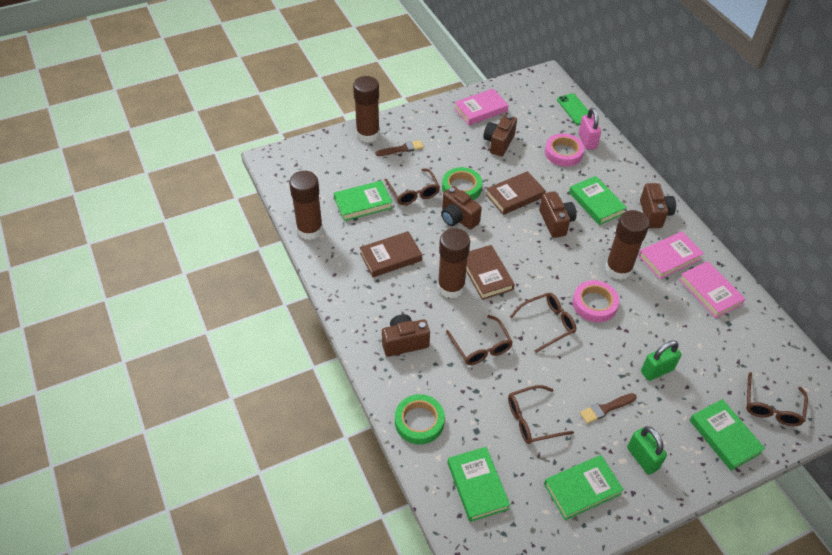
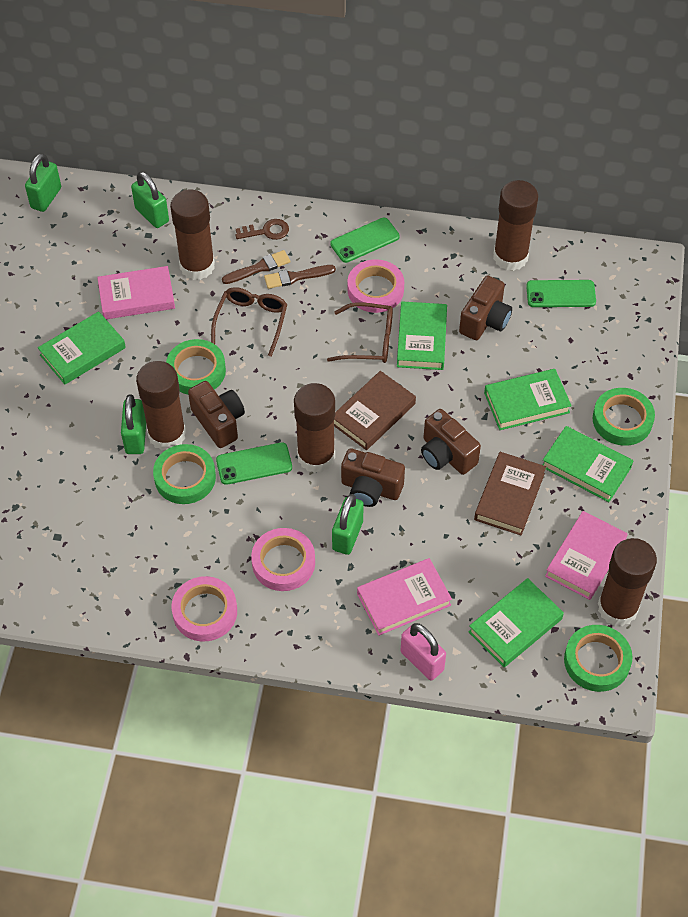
brown book: [360,231,422,277] [466,245,515,300] [486,171,546,215] = 3 -> [334,371,416,450] [474,452,546,535] = 2
brown camera: [382,314,430,357] [441,186,482,230] [483,114,517,156] [539,191,577,238] [640,183,676,228] = 5 -> [188,381,245,448] [341,448,405,507] [421,409,481,475] [459,275,512,340] = 4
brown glasses: [385,168,440,205] [446,315,513,365] [508,385,574,444] [510,293,576,353] [746,372,808,426] = 5 -> [211,287,287,357] [327,302,393,363] = 2
brown glue stick: [289,171,323,240] [353,76,380,143] [437,228,470,299] [605,210,649,280] = 4 -> [136,361,186,451] [170,190,215,280] [294,383,335,473] [493,180,538,271] [598,538,657,626] = 5
brown key: none = 0 -> [236,219,289,240] = 1
green padlock: [627,426,667,475] [641,341,682,381] = 2 -> [25,153,61,212] [121,394,146,454] [131,171,169,228] [332,494,364,555] = 4
green phone: [557,93,588,125] = 1 -> [216,442,292,485] [330,218,400,263] [526,280,596,307] = 3
green tape: [395,394,445,444] [442,167,482,200] = 2 -> [153,444,216,504] [166,339,226,395] [564,625,632,692] [593,388,655,445] = 4
pink tape: [545,133,585,167] [573,280,619,322] = 2 -> [172,576,237,641] [251,528,315,591] [348,259,404,313] = 3

